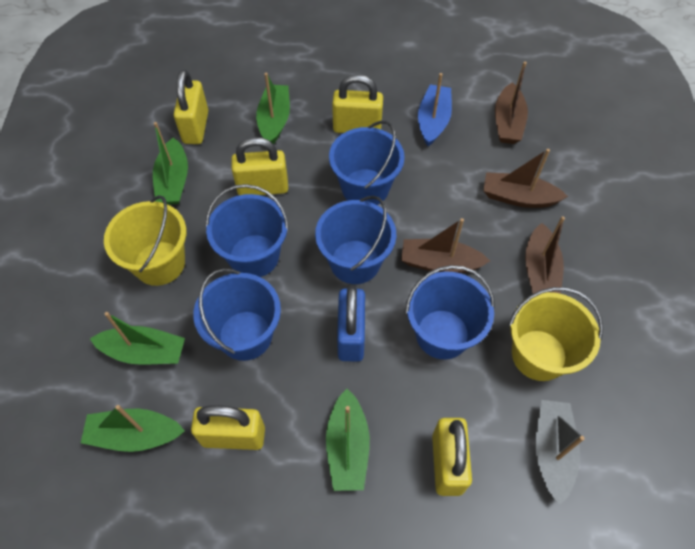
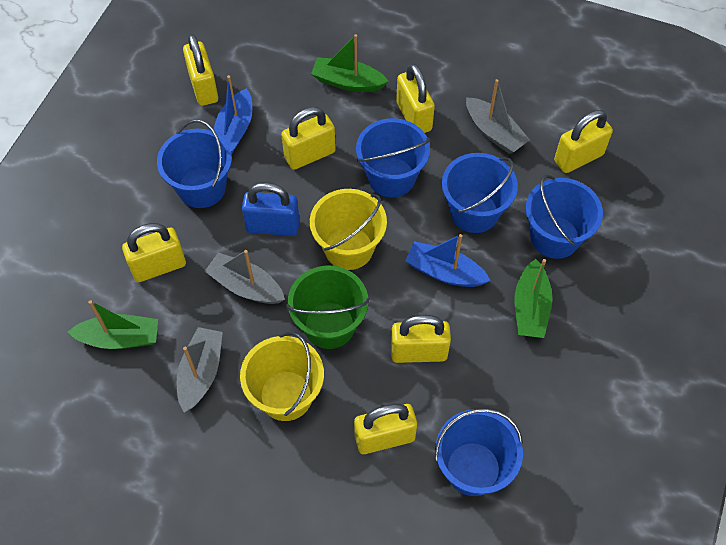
blue boat: [418,73,452,146] = 1 -> [214,75,252,153] [405,234,491,287] = 2
brown boat: [401,218,490,273] [483,149,568,208] [495,62,528,144] [525,217,565,294] = 4 -> none = 0
green boat: [81,405,185,452] [90,312,185,365] [153,122,188,205] [256,72,290,144] [326,389,370,491] = 5 -> [68,300,158,349] [311,34,389,92] [515,259,552,338] = 3
green bucket: none = 0 -> [286,266,370,349] = 1
grey boat: [535,400,585,505] = 1 -> [177,327,223,413] [205,250,285,304] [466,79,530,154] = 3
yellow padlock: [174,70,208,144] [191,405,265,450] [231,137,288,195] [332,74,383,133] [432,418,472,496] = 5 -> [122,223,186,282] [183,34,218,106] [281,107,336,170] [354,404,417,454] [391,315,451,363] [396,64,435,133] [554,110,613,173] = 7

